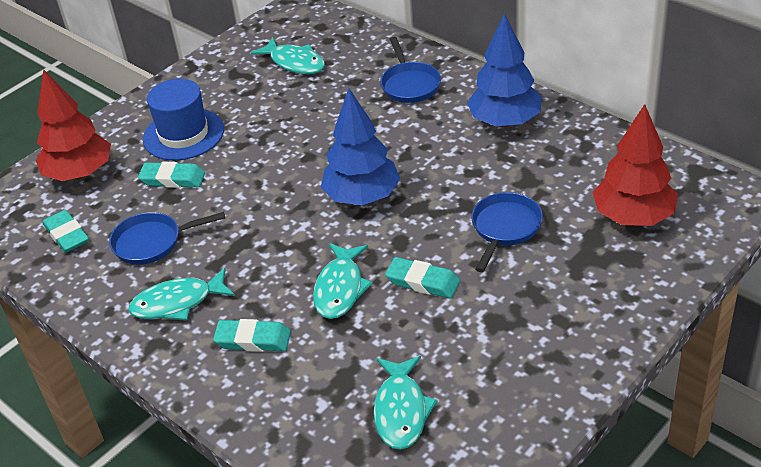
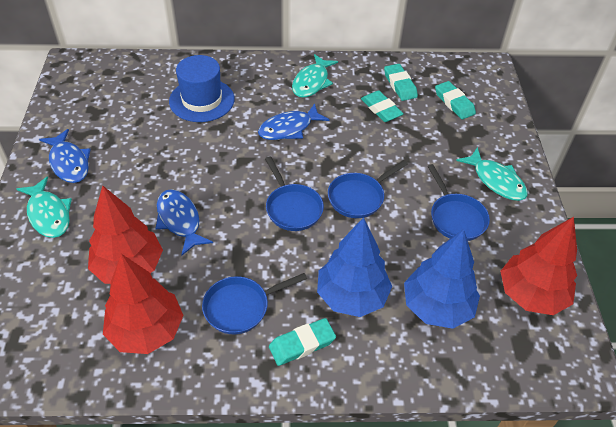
blue fish: none = 0 -> [39,129,91,183] [155,189,213,255] [258,103,330,140] = 3
blue pan: [109,212,225,265] [380,37,441,103] [471,192,543,272] = 3 -> [202,273,307,334] [265,156,324,231] [328,160,408,218] [427,164,490,241] = 4
red tree: [36,69,111,181] [593,104,678,226] = 2 -> [88,186,163,284] [103,254,184,354] [500,217,577,315] = 3
turquoise fish: [128,267,235,320] [251,37,325,74] [313,243,373,319] [374,356,437,450] = 4 -> [17,177,72,238] [292,54,338,98] [456,147,528,201] = 3

